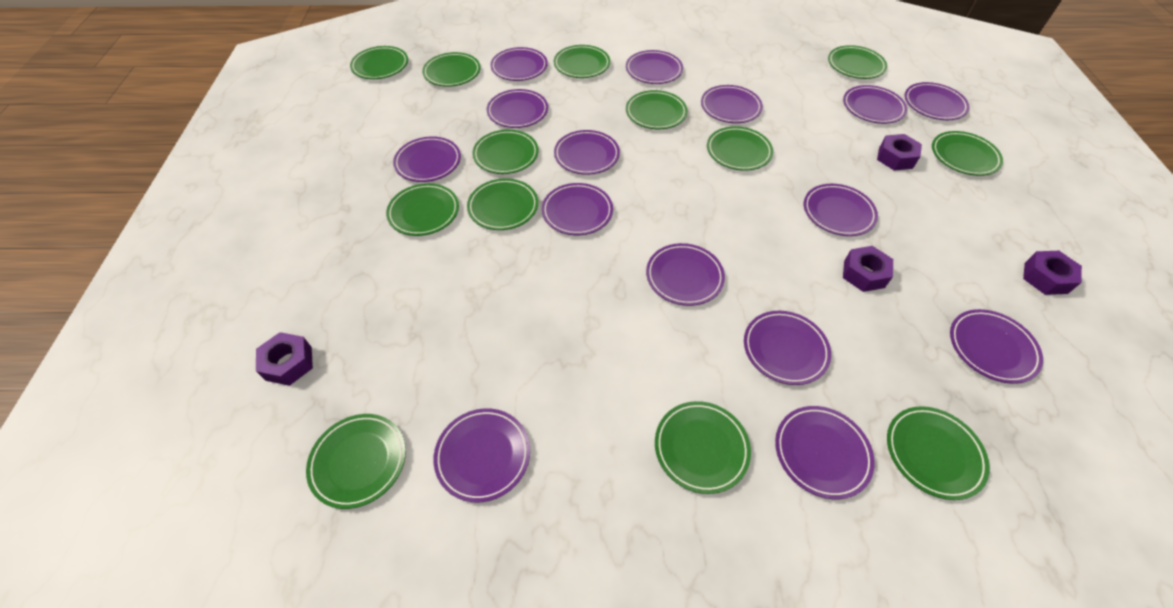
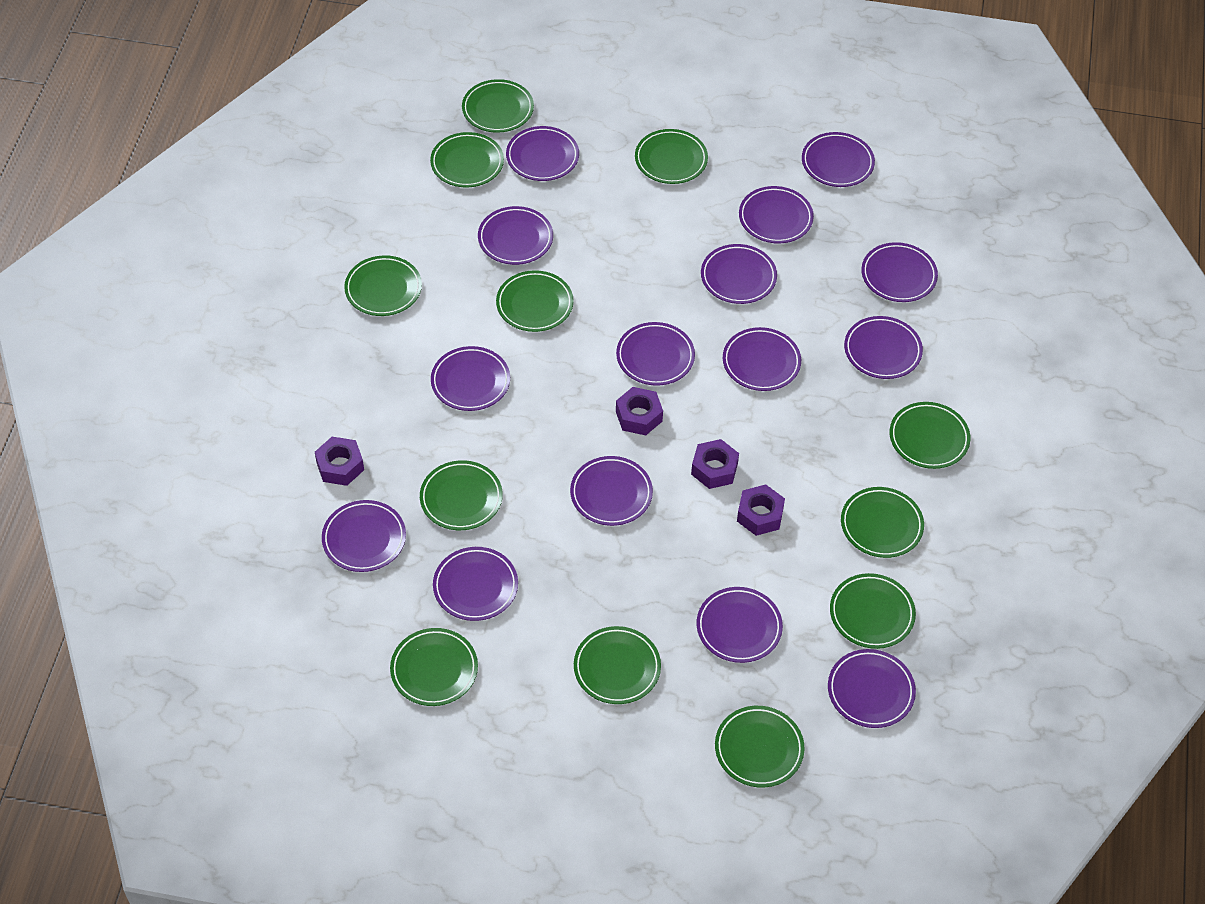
green plate: [306,414,406,509] [350,46,408,79] [386,183,459,236] [422,52,481,87] [467,178,538,230] [472,130,538,174] [554,45,610,78] [626,90,688,129] [655,401,751,494] [707,126,773,171] [828,45,887,79] [887,406,990,500] [932,131,1003,176] = 13 -> [344,255,422,316] [390,628,478,706] [420,460,503,530] [430,132,504,188] [462,79,534,133] [496,270,574,332] [574,626,661,704] [635,129,708,184] [715,706,805,787] [830,573,916,649] [841,487,924,558] [890,402,971,469] = 12

